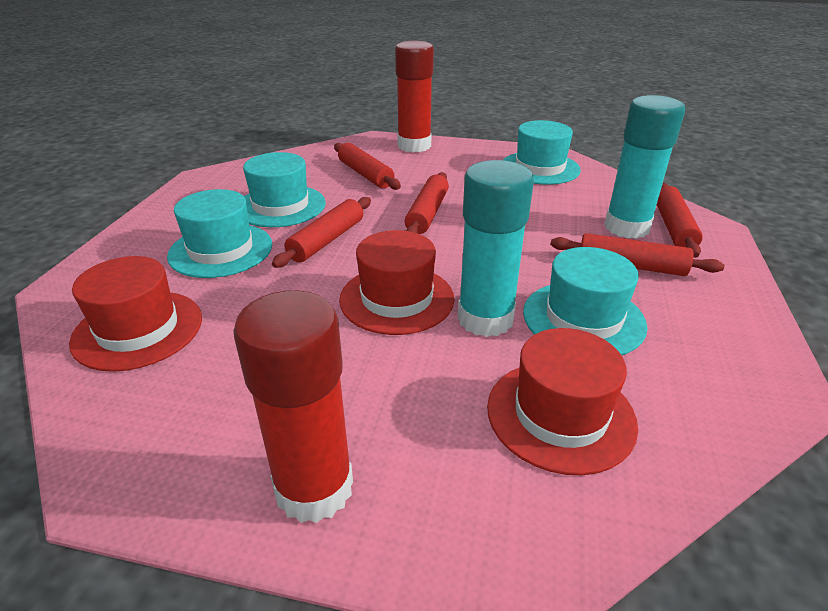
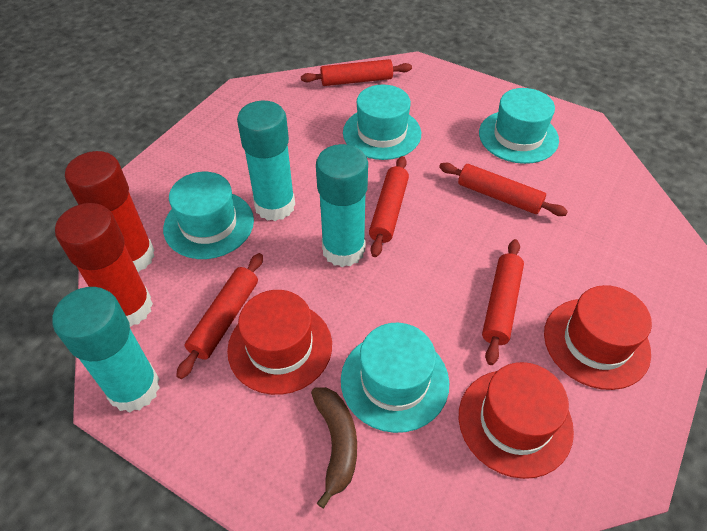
brown banana: none = 0 -> [311,387,357,508] = 1
turquoise glue stick: [458,160,534,337] [604,95,685,239] = 2 -> [52,287,160,413] [237,101,295,221] [316,144,368,267] = 3

